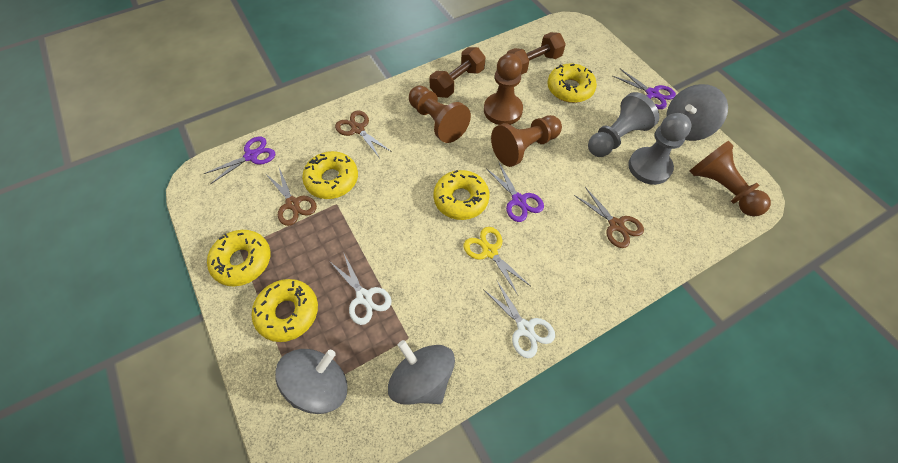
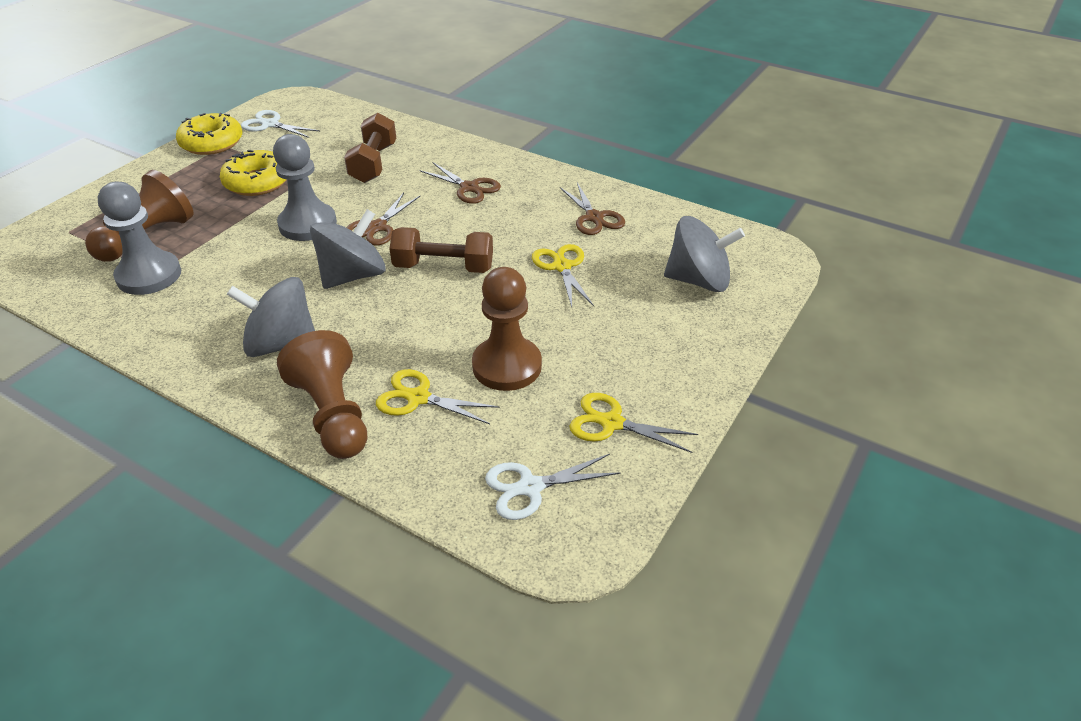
brown pawn: [409,86,471,143] [484,53,523,125] [491,115,562,167] [689,141,771,217] = 4 -> [85,170,194,262] [277,330,368,459] [472,267,542,391] = 3
purple scissors: [204,137,275,184] [486,163,544,222] [613,69,676,109] = 3 -> none = 0
yellow donut: [207,230,271,286] [252,279,318,342] [302,151,358,199] [433,170,489,220] [548,63,597,103] = 5 -> [176,113,243,155] [220,150,287,196] = 2
yellow scissors: [464,227,530,295] = 1 -> [376,369,500,424] [532,244,594,307] [569,393,698,453] = 3

